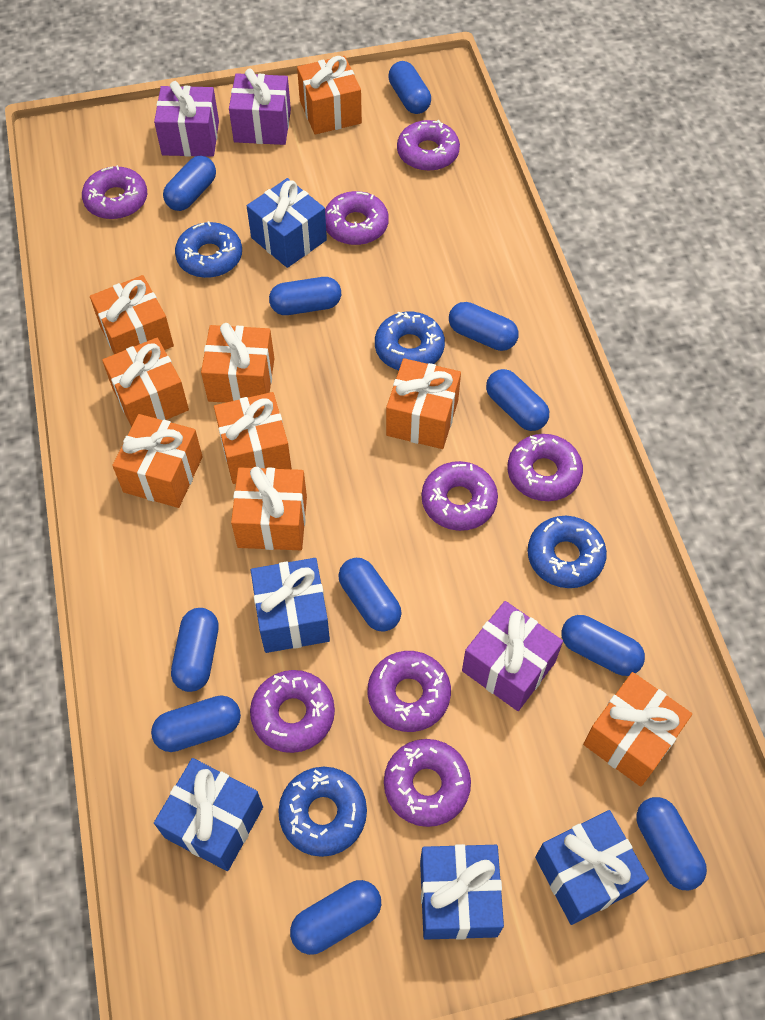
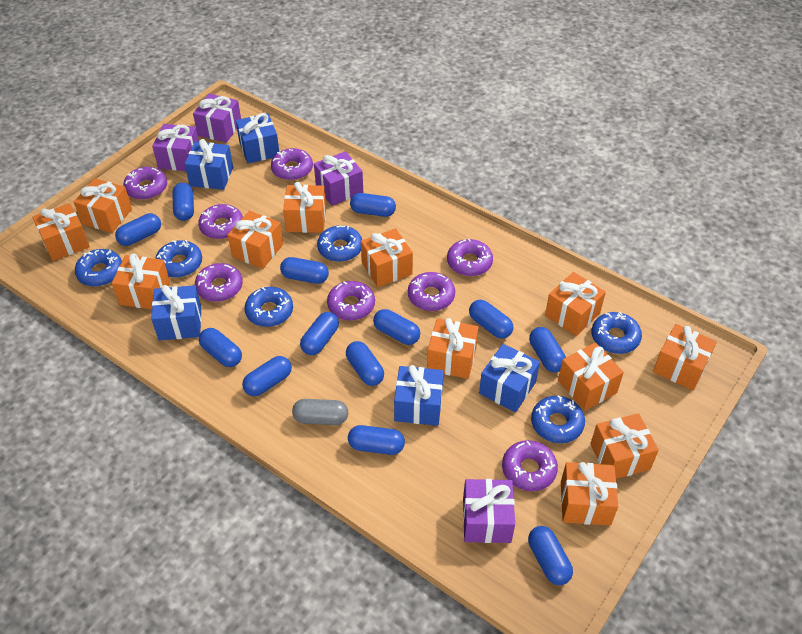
blue capsule: [151,696,241,752] [163,156,216,211] [171,608,219,692] [269,277,341,315] [290,880,381,955] [338,558,402,632] [388,61,431,114] [449,302,519,351] [486,369,549,431] [562,615,645,676] [636,797,707,890] = 11 -> [115,213,161,246] [172,183,194,221] [199,328,242,367] [242,356,292,396] [280,257,329,284] [300,312,339,355] [346,341,384,386] [348,425,405,455] [350,193,396,217] [373,309,420,345] [469,300,513,339] [528,526,573,585] [529,327,566,372] = 13
blue donut: [175,221,242,278] [278,767,367,857] [375,312,445,370] [528,516,607,588] = 4 -> [75,249,122,287] [155,240,202,278] [244,287,293,327] [317,226,362,262] [531,395,585,443] [591,312,642,354] = 6
grey capsule: none = 0 -> [292,399,348,425] = 1
orange gift: [90,275,174,354] [102,338,189,427] [112,414,203,508] [201,323,274,403] [214,392,292,484] [231,467,307,550] [297,56,362,135] [386,358,461,449] [583,672,692,787] = 9 -> [32,203,90,261] [74,178,132,233] [112,253,170,309] [228,211,283,269] [283,182,326,233] [361,228,413,287] [427,318,479,379] [545,272,606,336] [558,342,624,411] [561,462,618,525] [591,413,659,479] [653,324,717,390] = 12
purple gift: [154,81,219,157] [229,69,291,145] [462,601,563,711] = 3 -> [152,124,199,171] [193,94,241,143] [314,151,363,206] [463,479,515,543] = 4

